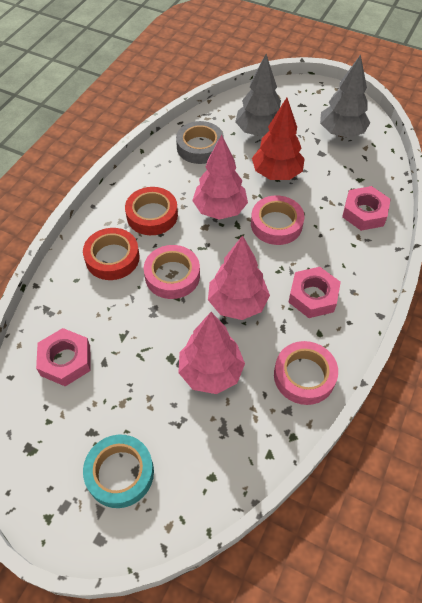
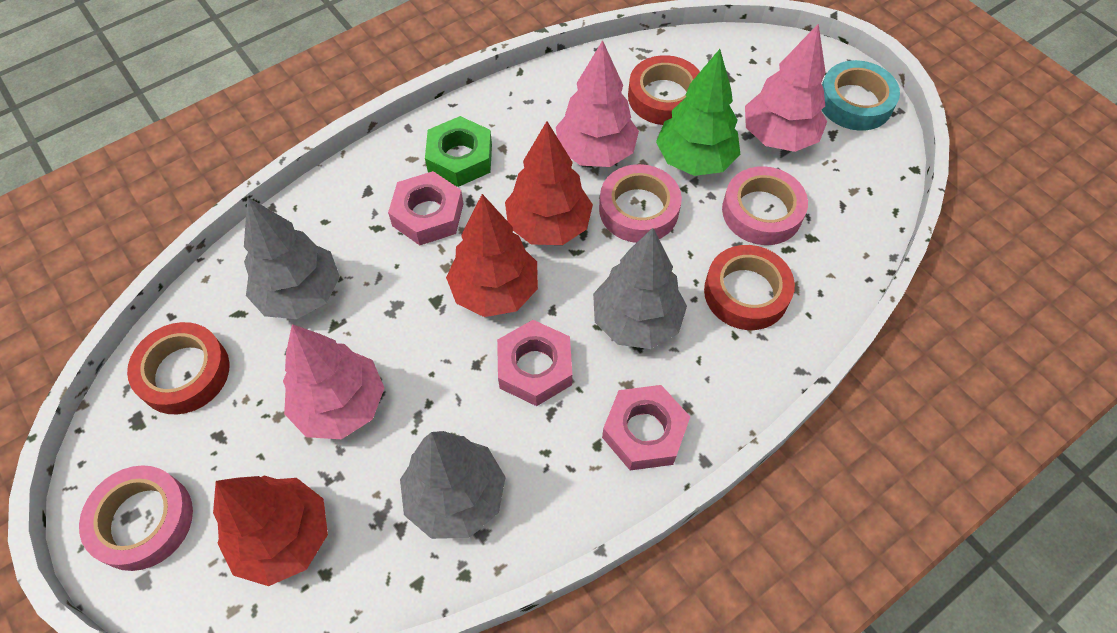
green nut: none = 0 -> [425,116,492,187] = 1
green tree: none = 0 -> [656,49,740,176] = 1
grey tape: [176,121,224,164] = 1 -> none = 0
grey tree: [235,54,281,137] [320,55,370,138] = 2 -> [244,197,340,319] [400,431,506,539] [593,228,687,349] = 3
red tape: [83,228,140,280] [125,187,178,235] = 2 -> [127,322,230,414] [628,55,700,125] [704,245,795,330] = 3
red tree: [252,98,305,180] = 1 -> [213,476,328,586] [446,194,538,317] [505,121,593,245] = 3

